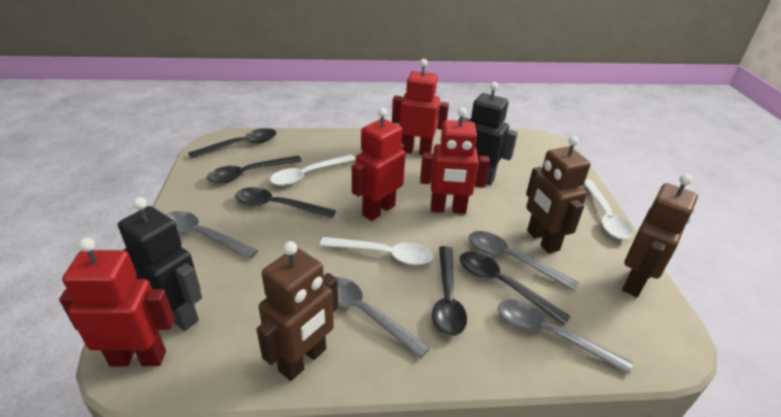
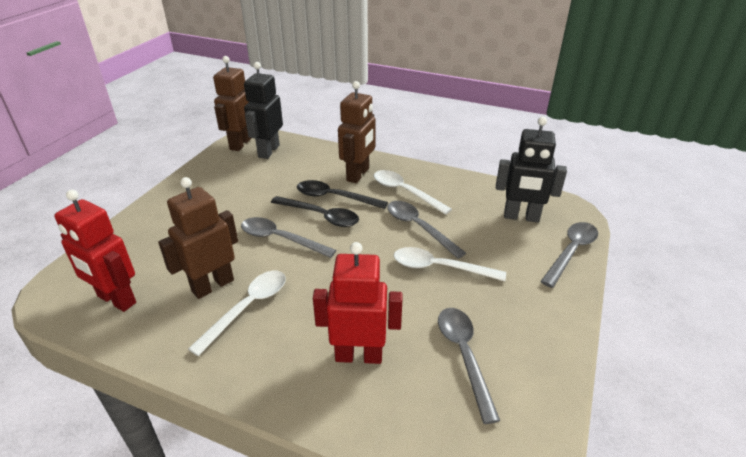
black spoon: [188,128,276,158] [207,156,302,183] [235,187,336,218] [432,246,467,336] [460,251,571,325] = 5 -> [271,196,359,227] [297,180,388,209] = 2
red robot: [59,238,175,366] [352,107,406,221] [392,59,449,155] [420,107,490,214] = 4 -> [54,190,136,312] [313,242,402,364] = 2

